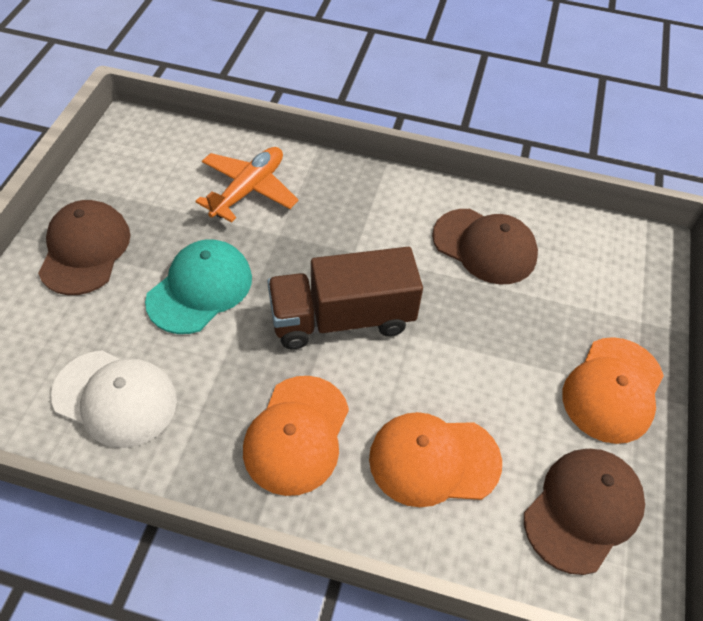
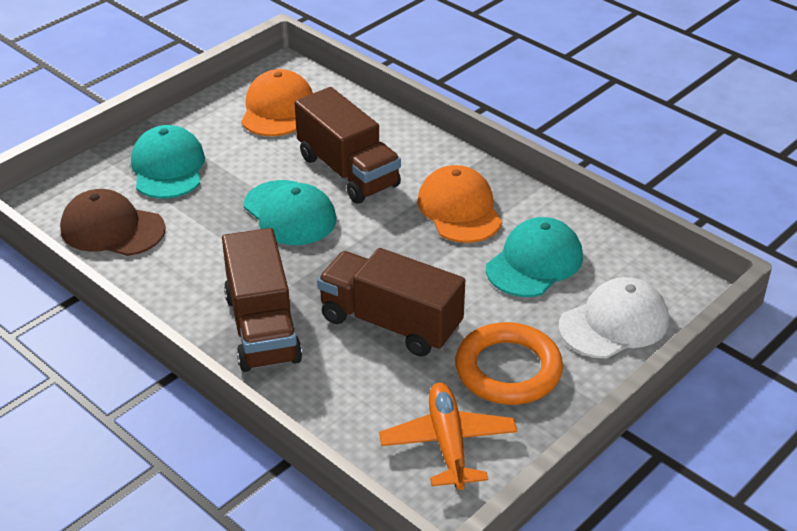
brown cap: [38,200,130,295] [432,209,538,284] [524,449,645,575] = 3 -> [60,189,166,256] = 1
brown truck: [267,247,423,349] = 1 -> [222,228,302,372] [294,87,401,203] [317,248,465,357] = 3
orange cap: [243,376,349,496] [369,412,502,507] [562,337,664,444] = 3 -> [241,69,313,136] [417,165,502,243] = 2
orange ring: none = 0 -> [455,322,563,405] = 1
turquoise cap: [145,239,252,334] = 1 -> [131,125,205,199] [244,180,336,245] [486,217,583,297] = 3

